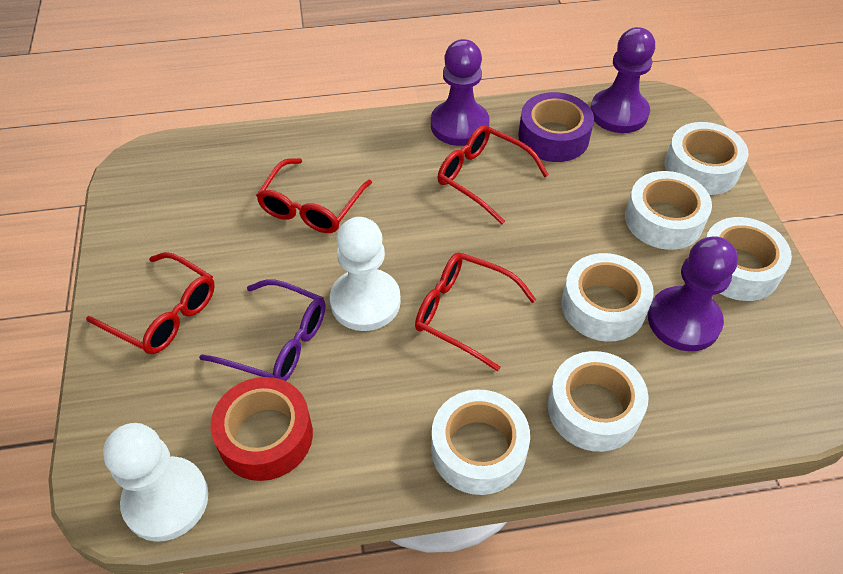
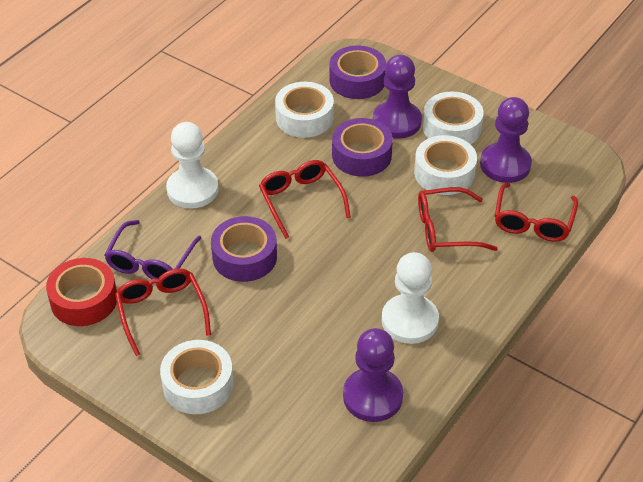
purple tape: [518,92,594,162] = 1 -> [211,216,277,282] [329,45,386,99] [332,118,393,177] = 3
white tape: [431,389,530,495] [548,351,648,452] [561,253,654,342] [625,171,712,250] [664,122,748,195] [705,217,792,301] = 6 -> [160,340,234,414] [275,82,334,138] [414,135,477,195] [423,92,484,145] = 4

